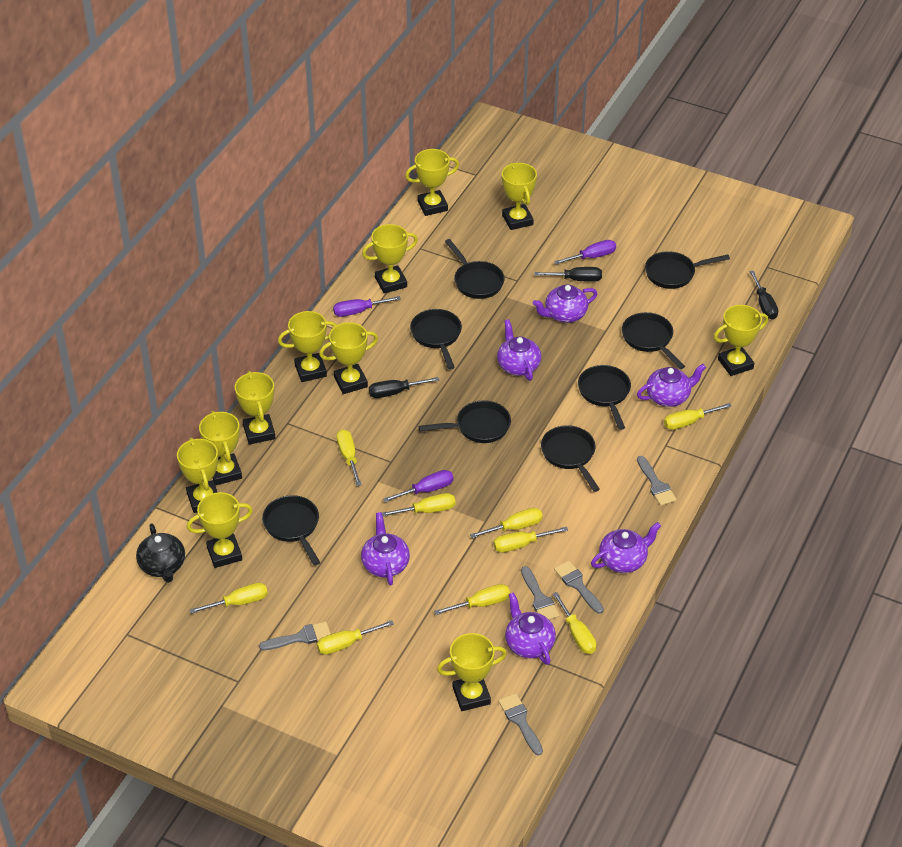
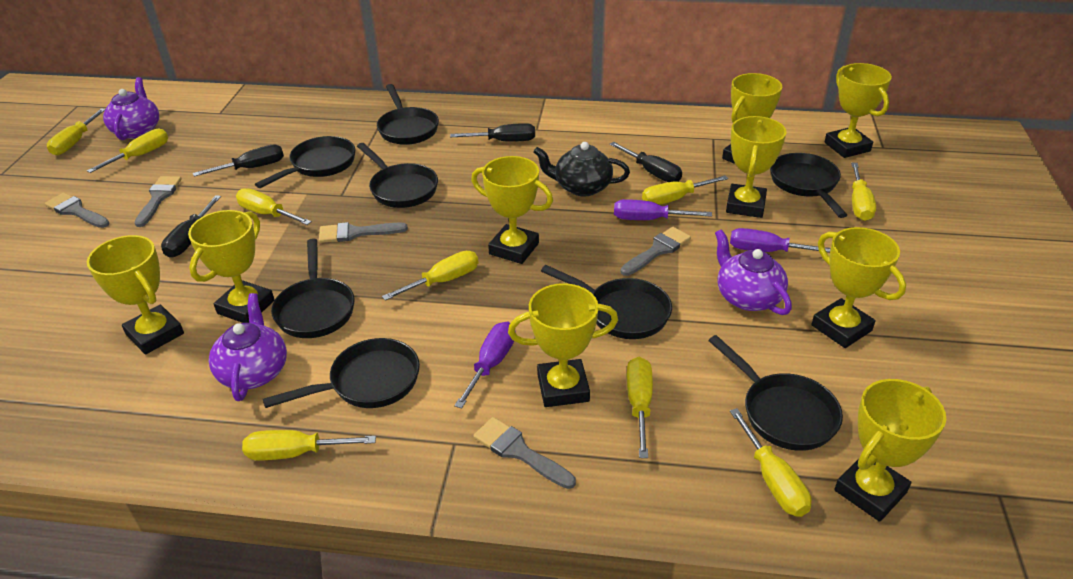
black screwdriver: [369,377,439,398] [534,267,602,282] [749,270,778,320] = 3 -> [161,195,221,258] [193,144,284,177] [450,123,535,142] [610,142,682,182] = 4
purple teapot: [361,512,410,586] [497,319,541,381] [505,592,556,665] [533,285,597,323] [591,522,661,573] [637,364,706,407] = 6 -> [103,77,159,140] [209,293,287,401] [715,229,792,315] = 3
yellow trophy: [177,438,218,513] [187,492,253,568] [199,411,242,485] [235,371,275,445] [278,311,337,382] [319,322,378,394] [362,224,418,294] [405,149,459,216] [437,633,507,711] [502,163,537,230] [714,305,768,376] = 11 -> [87,235,184,355] [188,210,275,323] [471,156,553,264] [508,283,618,407] [722,73,782,164] [726,116,786,218] [811,227,906,348] [824,63,892,158] [834,379,946,522] = 9

